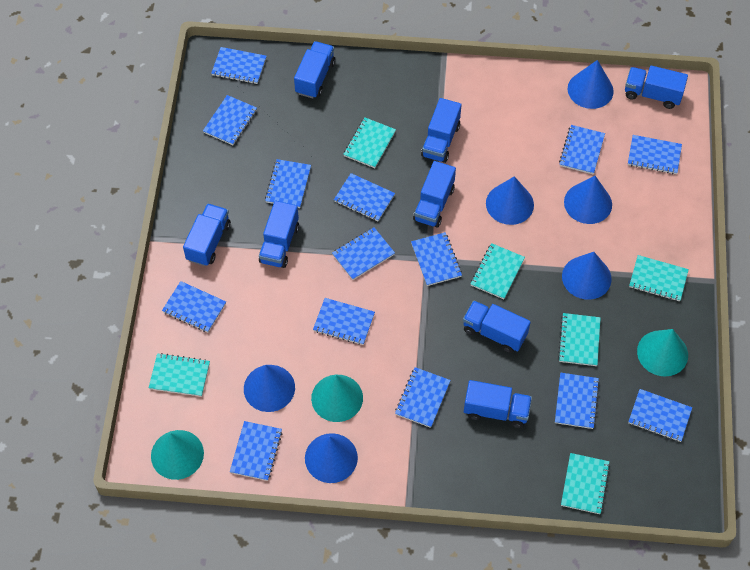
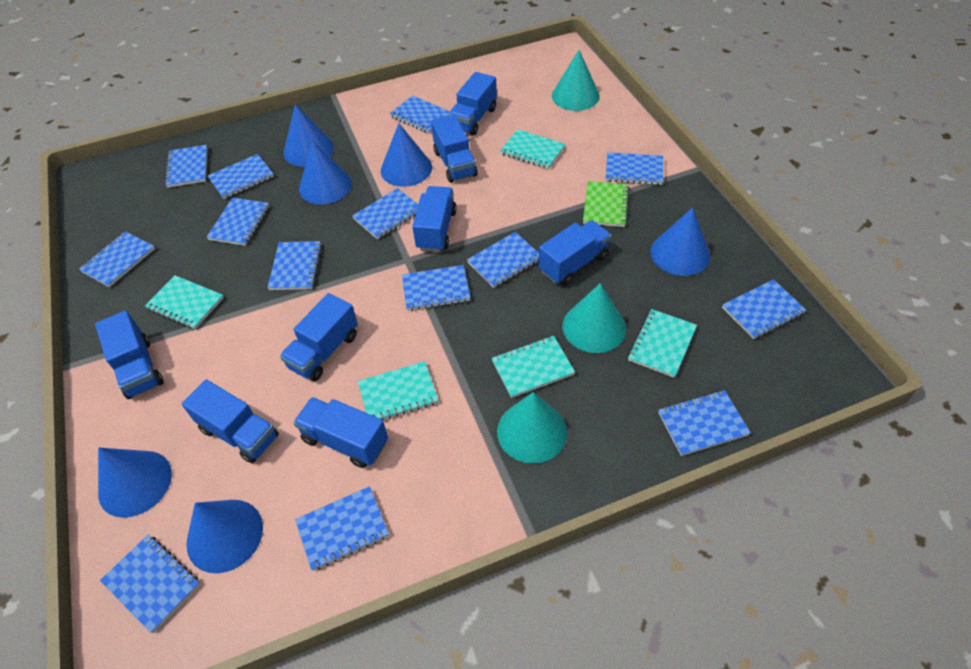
green notebook: none = 0 -> [583,181,630,227] = 1
turquoise notebook: [149,353,210,397] [343,117,396,168] [471,243,525,299] [558,313,601,366] [561,453,610,514] [629,255,689,301] = 6 -> [145,275,224,329] [358,361,438,421] [492,336,575,398] [500,129,565,169] [628,309,697,378] = 5

